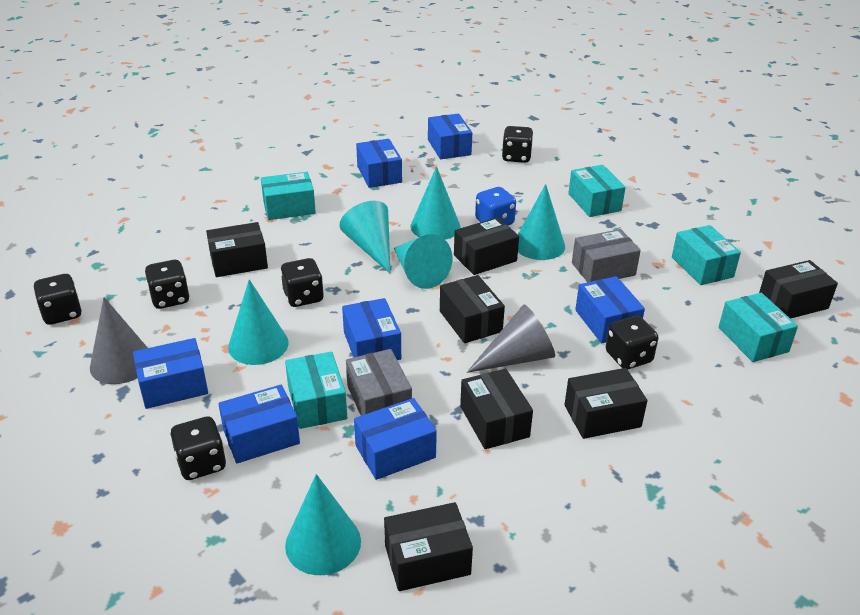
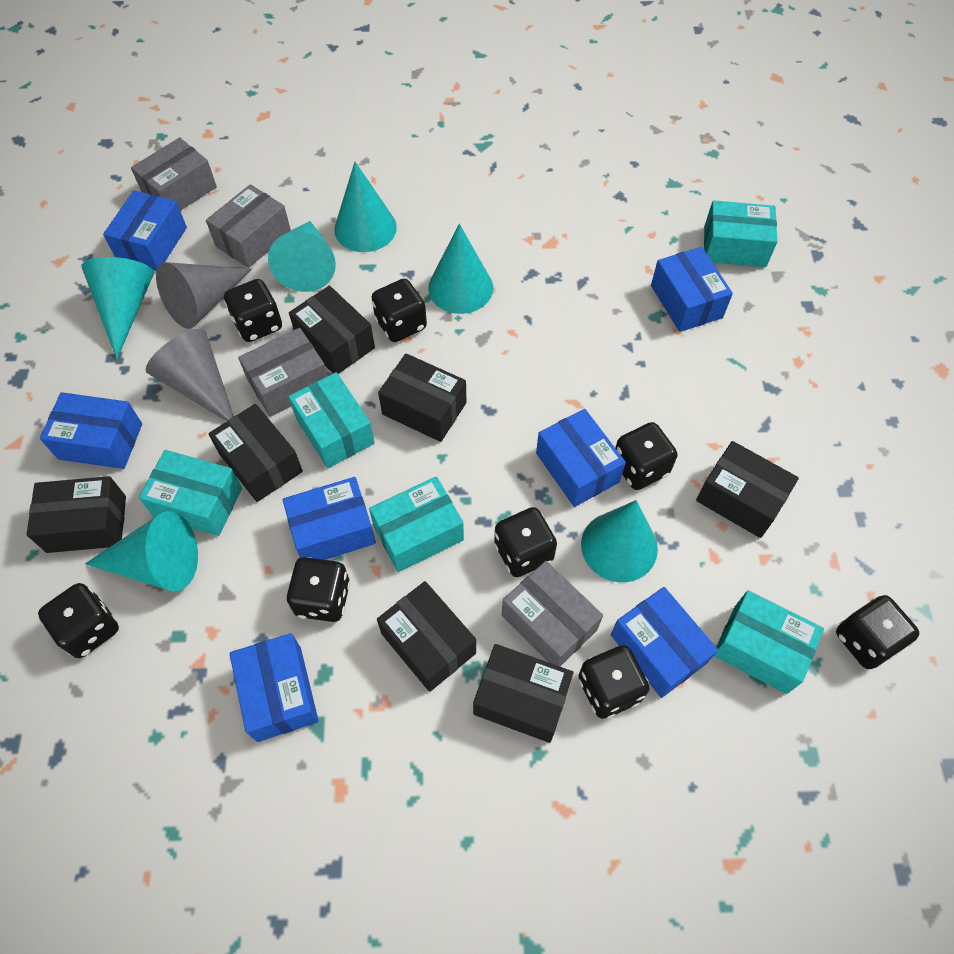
black dice: [33,274,82,325] [145,260,190,309] [170,416,226,480] [280,258,324,307] [502,126,533,163] [606,316,658,369] = 6 -> [38,583,119,658] [224,279,282,342] [287,557,350,622] [371,279,427,342] [494,507,557,577] [578,645,650,719] [615,422,677,490] [836,595,919,669] = 8
blue dice: [475,187,516,225] = 1 -> none = 0
grey box: [346,349,412,416] [572,229,641,283] = 2 -> [131,138,217,211] [206,184,291,268] [238,328,327,416] [502,561,603,666] = 4

